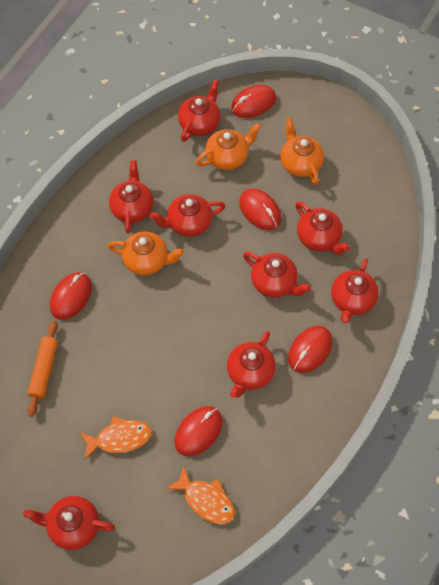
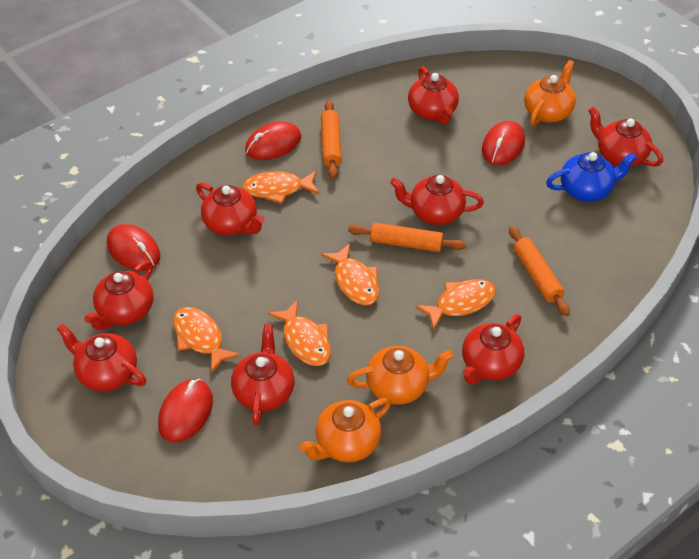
blue teapot: none = 0 -> [546,152,637,202] = 1
orange fish: [80,416,151,460] [166,466,235,524] = 2 -> [173,307,241,373] [242,171,319,204] [268,300,331,366] [321,243,379,305] [415,279,496,330] = 5
orange rolling pin: [28,320,58,417] = 1 -> [321,100,342,179] [348,223,466,252] [509,226,570,316] = 3
red mouse: [50,272,92,320] [175,406,222,456] [231,85,276,118] [239,189,281,230] [288,326,332,373] = 5 -> [107,224,160,271] [158,379,213,443] [245,121,301,160] [482,121,525,165] = 4

